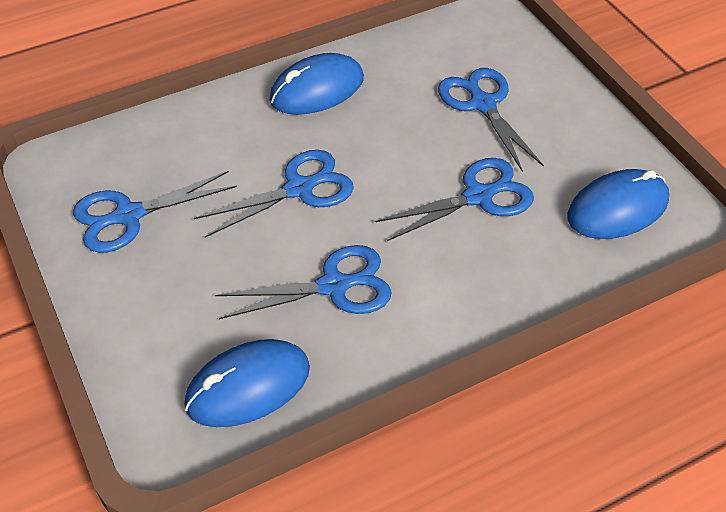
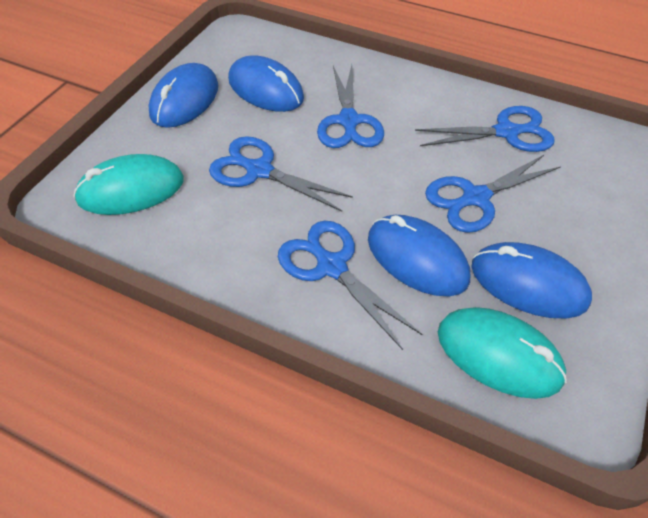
blue mouse: [184,339,310,427] [269,53,364,115] [567,169,669,239] = 3 -> [148,63,218,128] [228,55,304,112] [368,215,470,296] [471,242,592,318] = 4
turquoise mouse: none = 0 -> [73,154,184,215] [438,307,567,399] = 2

